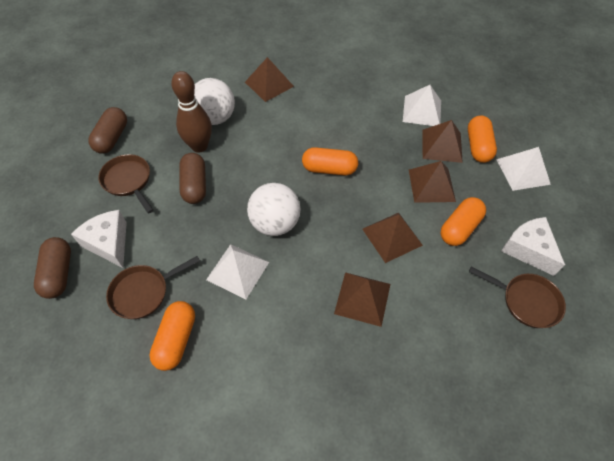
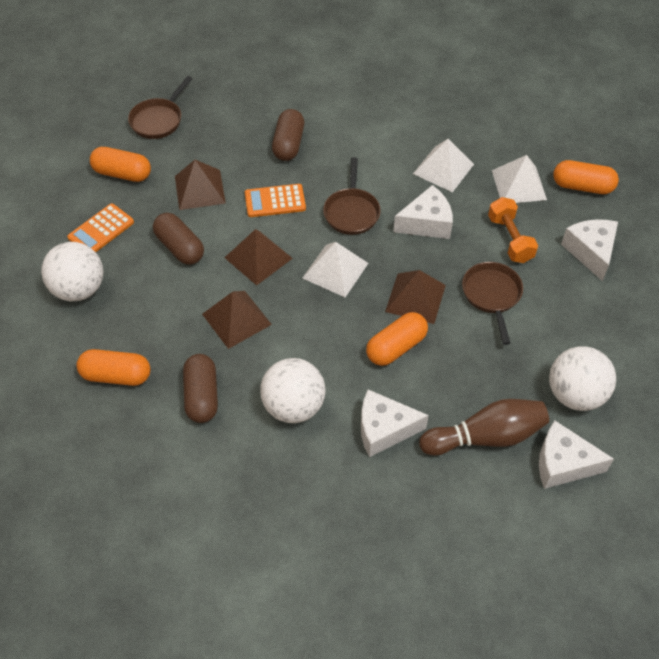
brown pyramid: [245,57,294,102] [334,272,390,327] [363,213,423,263] [409,161,456,203] [422,120,463,163] = 5 -> [175,160,226,210] [202,291,272,349] [224,229,293,285] [385,270,446,324] = 4
orange calculator: none = 0 -> [67,203,134,252] [245,184,306,217] = 2
orange dumbbell: none = 0 -> [488,197,538,263] = 1
white ball: [194,78,235,125] [247,183,300,236] = 2 -> [41,242,103,301] [260,358,325,423] [549,346,616,411] = 3
white cheese: [71,210,127,268] [501,217,565,276] = 2 -> [361,390,429,457] [393,185,453,239] [539,420,614,489] [561,219,618,281] = 4

